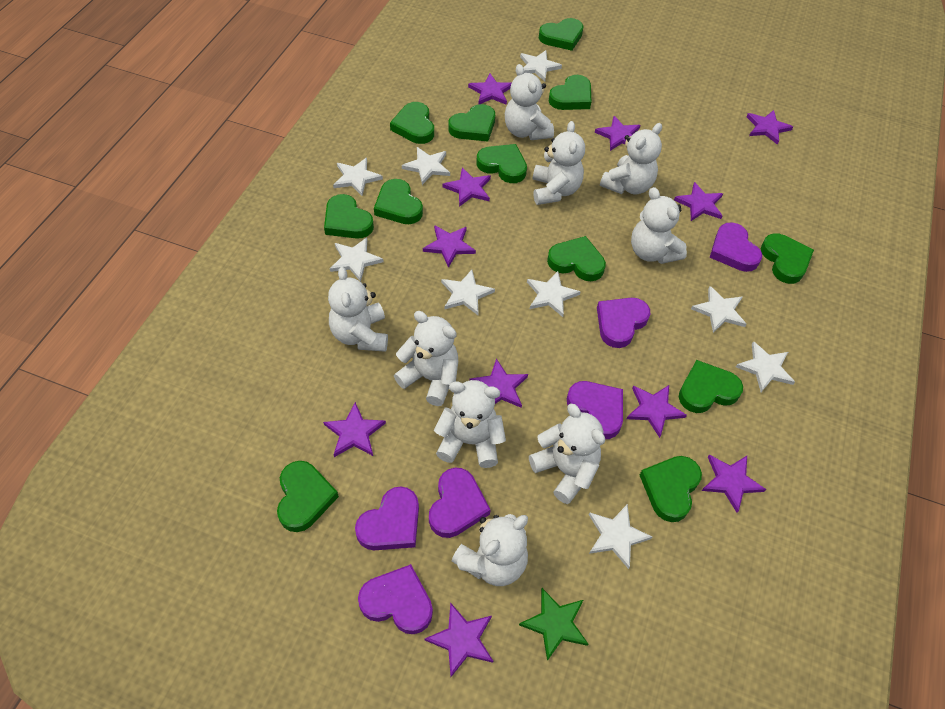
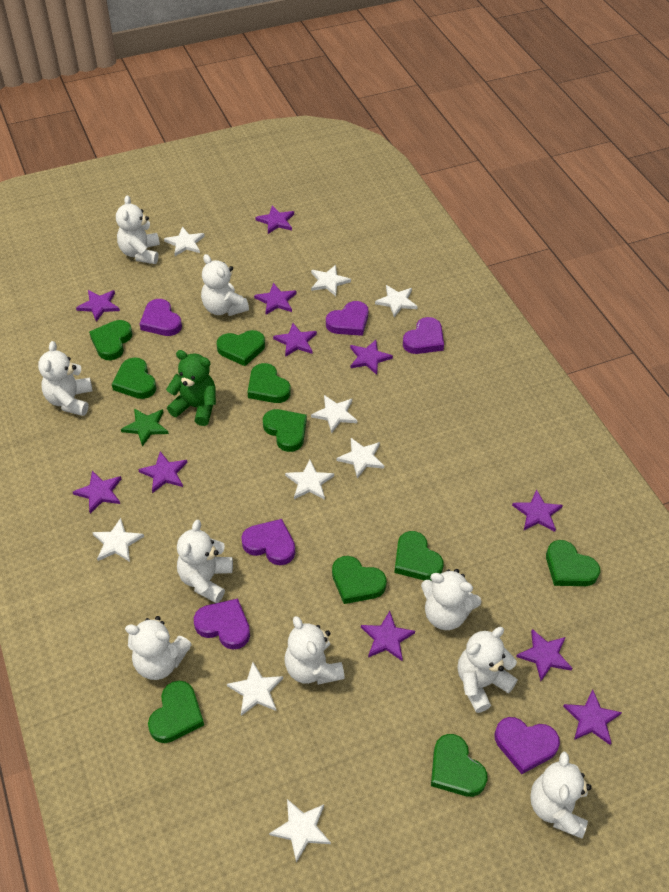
green heart: [277,461,339,532] [324,194,374,239] [374,179,423,224] [390,102,434,144] [448,104,495,141] [476,144,527,183] [539,18,584,51] [547,236,606,281] [549,75,591,110] [640,456,702,522] [679,360,743,413] [761,233,814,284] = 12 -> [89,320,132,360] [112,357,157,399] [148,681,204,743] [217,330,265,366] [248,363,291,403] [263,409,307,452] [332,556,387,604] [394,531,444,581] [431,734,488,797] [546,540,600,586] = 10
green teddy bear: none = 0 -> [166,350,216,426] = 1

